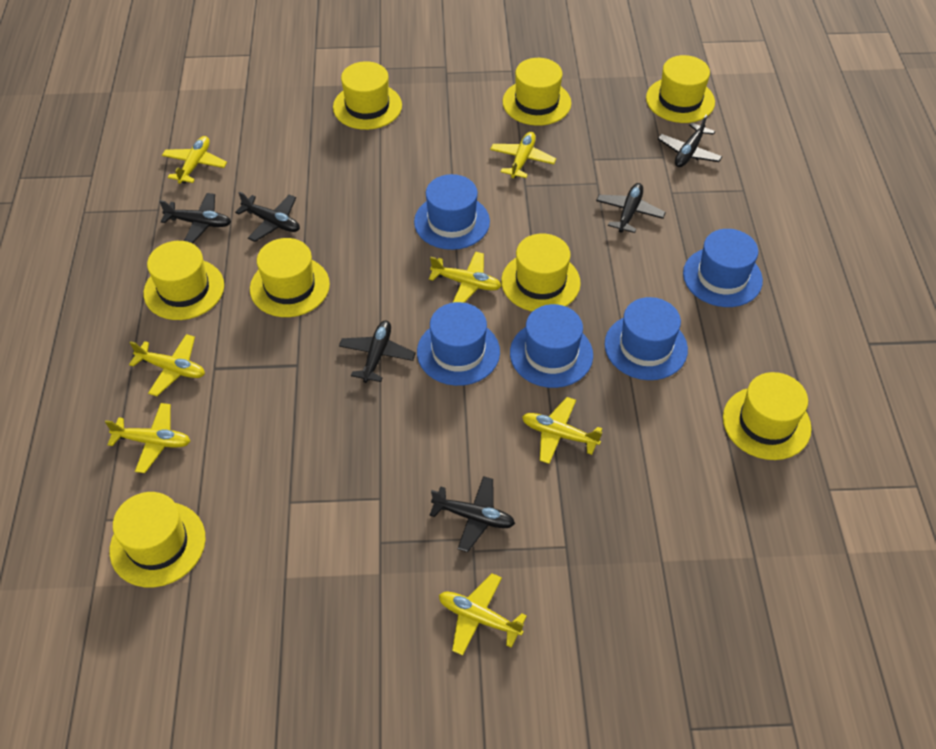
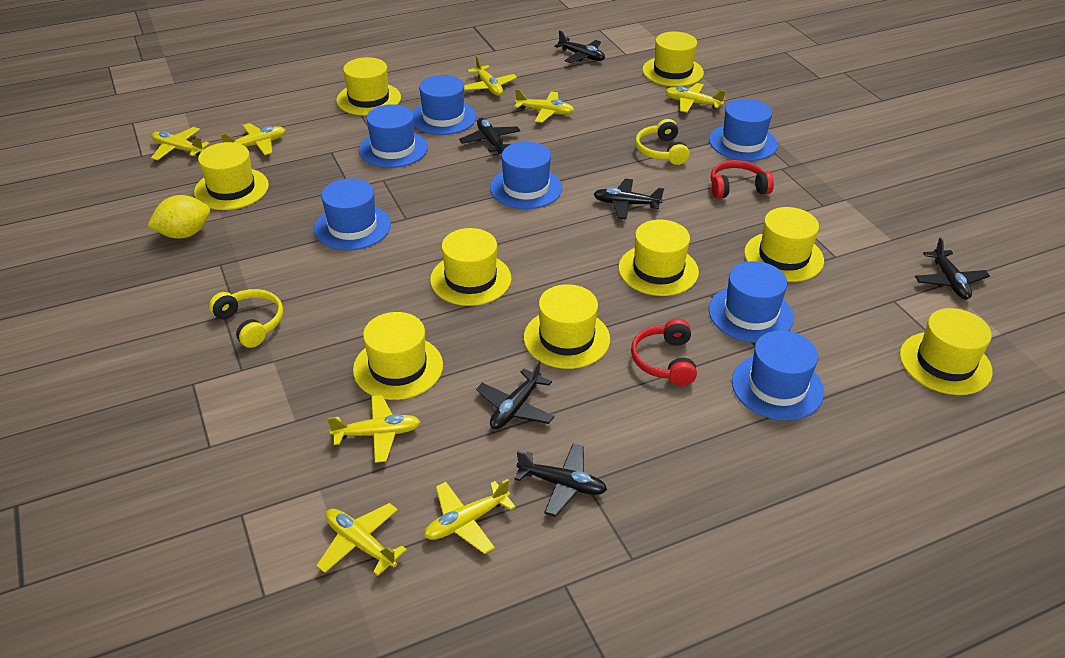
blue hat: [414,174,490,250] [417,302,500,386] [510,304,593,388] [604,297,688,380] [683,229,763,307] = 5 -> [314,178,391,251] [359,104,428,168] [413,75,476,135] [490,142,562,209] [709,99,778,161] [709,261,794,343] [732,330,824,420] = 7
red headphones: none = 0 -> [631,319,697,386] [711,160,774,199] = 2
yellow hat: [110,492,206,587] [143,241,224,320] [250,238,330,317] [333,61,402,130] [501,234,581,312] [502,58,571,126] [646,55,715,123] [723,372,812,460] = 8 -> [194,142,269,210] [336,57,401,116] [353,312,443,400] [430,228,511,306] [524,284,610,369] [619,219,699,296] [642,32,704,87] [744,207,824,282] [900,308,992,395] = 9
yellow headphones: none = 0 -> [209,289,283,348] [635,119,689,165] = 2
yellow lemon: none = 0 -> [147,195,210,239] = 1
yellow plane: [105,403,191,473] [129,334,205,396] [162,136,227,184] [429,251,501,303] [439,573,527,656] [490,132,556,178] [522,397,603,464] = 7 -> [151,127,210,160] [221,123,286,155] [316,503,407,576] [327,395,421,463] [424,479,516,554] [464,56,517,96] [514,89,574,123] [665,83,725,113] = 8

